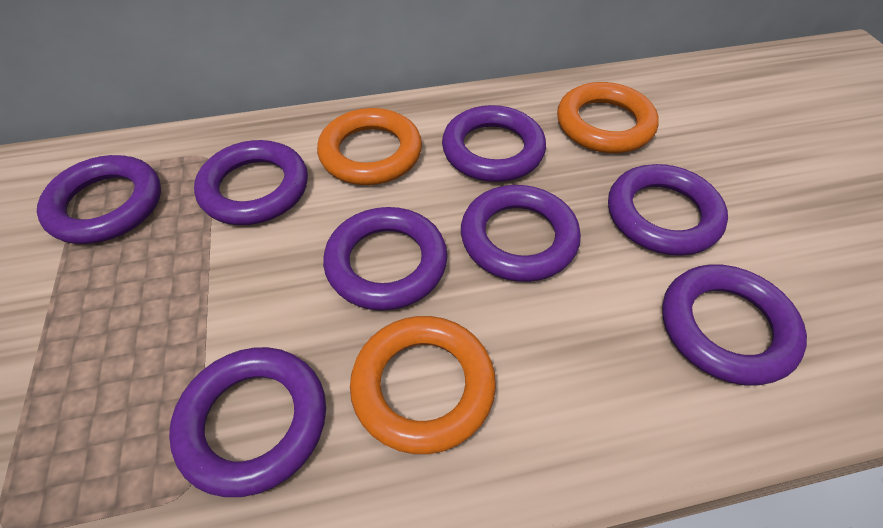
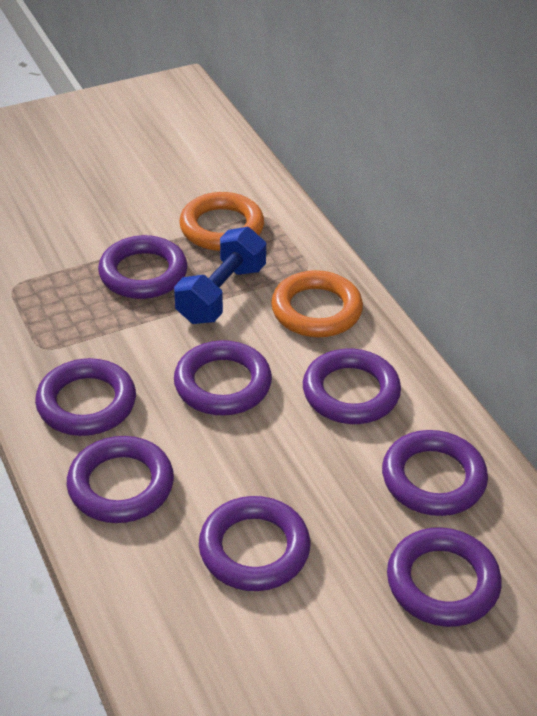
blue dumbbell: none = 0 -> [174,227,266,324] = 1
orange ring: [317,108,422,185] [350,316,496,454] [557,82,659,153] = 3 -> [179,192,264,251] [271,270,363,337] = 2

